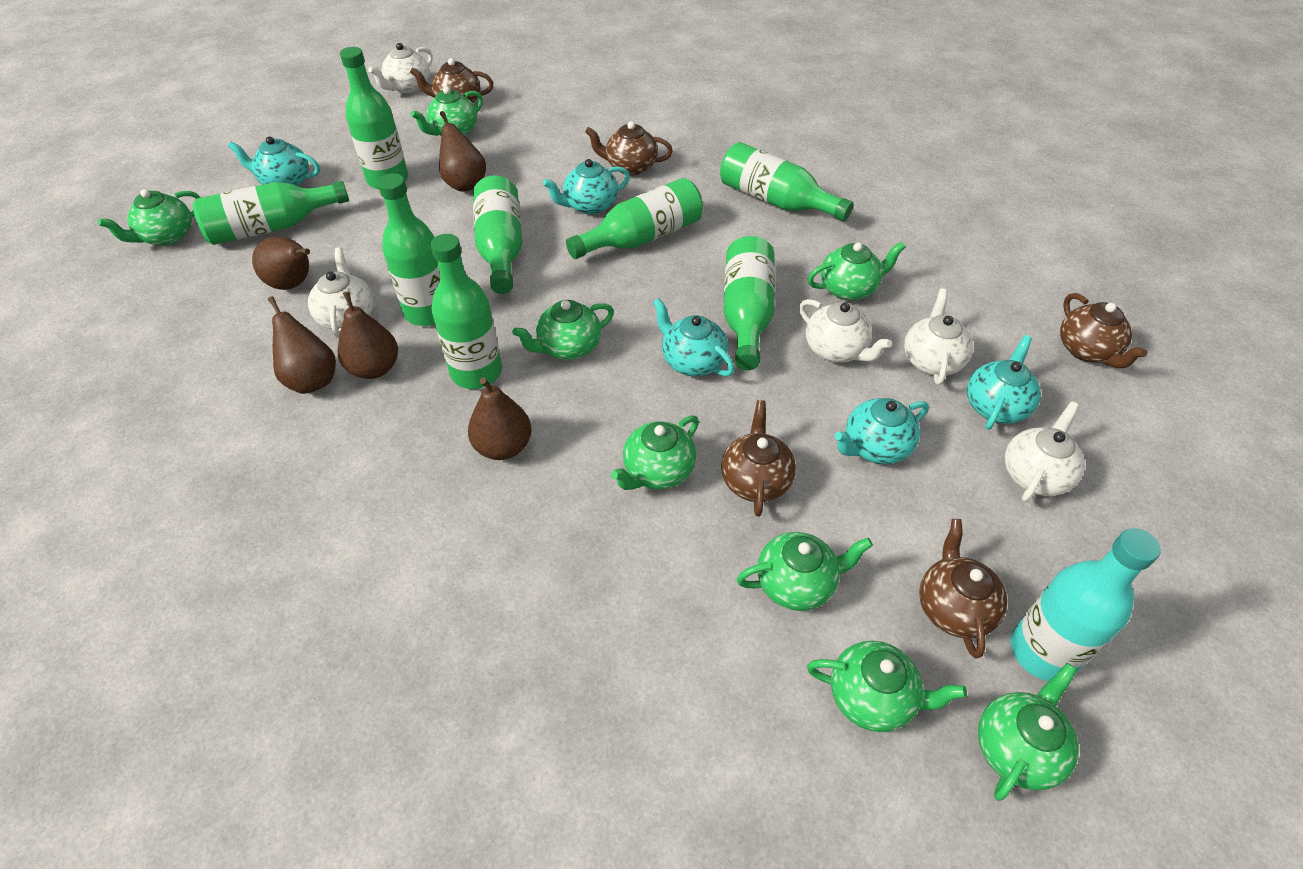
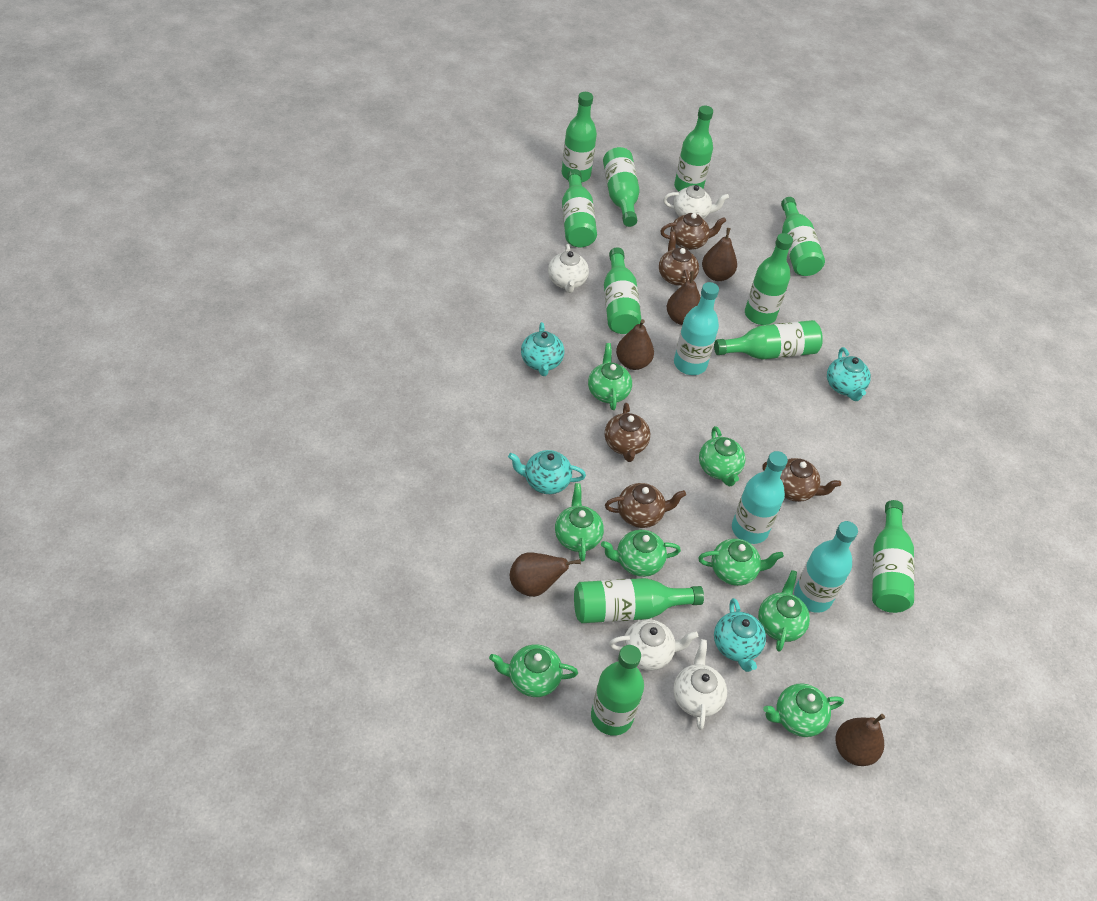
green bottle: [192,181,349,245] [340,47,408,189] [378,173,440,326] [431,234,502,389] [473,175,523,294] [566,178,703,259] [720,142,854,222] [723,236,775,370] = 8 -> [562,92,597,183] [562,169,597,247] [574,578,704,623] [591,645,644,736] [603,147,640,227] [604,248,642,334] [674,106,713,191] [714,320,823,360] [745,233,793,325] [781,197,825,276] [872,500,914,613] = 11
turquoise bottle: [1011,528,1161,681] = 1 -> [674,282,719,375] [732,451,788,544] [794,521,858,613] = 3
turquoise teapot: [228,136,320,186] [543,159,630,215] [653,298,734,377] [835,398,929,464] [967,335,1041,430] = 5 -> [508,450,586,494] [521,322,564,376] [714,598,766,672] [827,347,871,401] = 4
white teapot: [308,247,374,338] [368,43,433,94] [799,299,892,363] [904,289,973,385] [1005,401,1085,502] = 5 -> [548,244,589,293] [609,619,698,671] [663,185,729,219] [673,639,727,730] = 4

